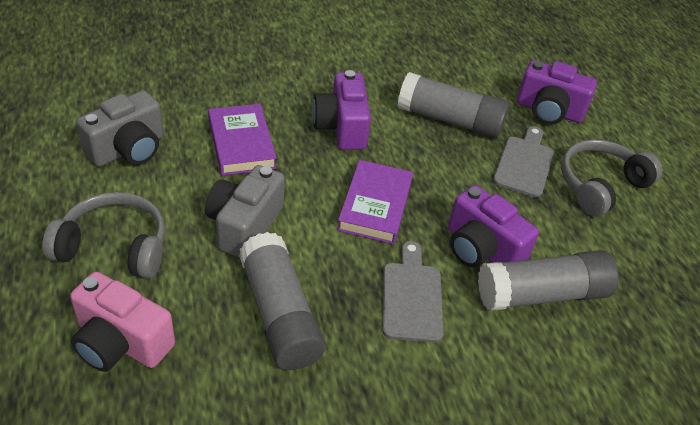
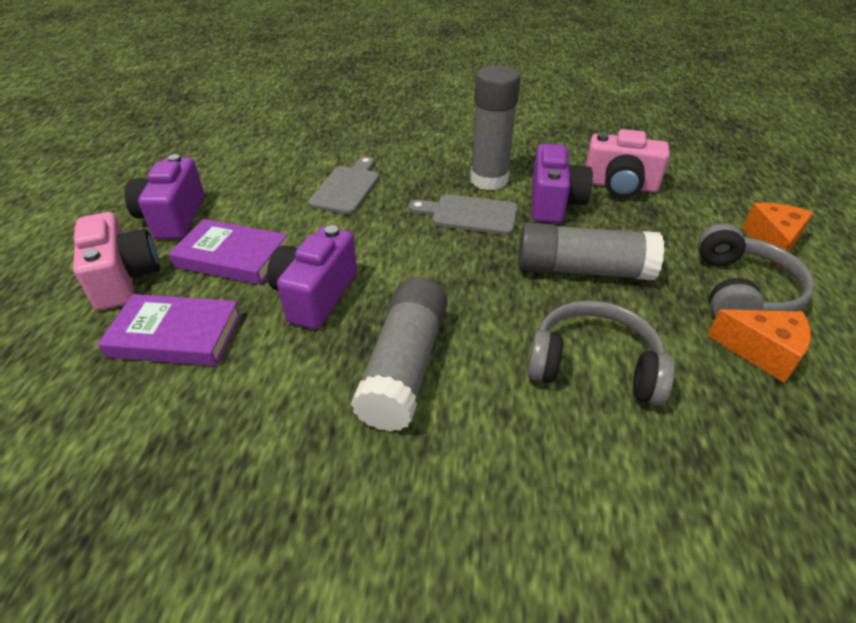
grey camera: [76,90,164,167] [205,165,285,258] = 2 -> none = 0
orange cheese: none = 0 -> [707,309,811,383] [742,203,813,267] = 2
pink camera: [70,272,175,372] = 1 -> [73,212,160,310] [585,129,670,198] = 2

